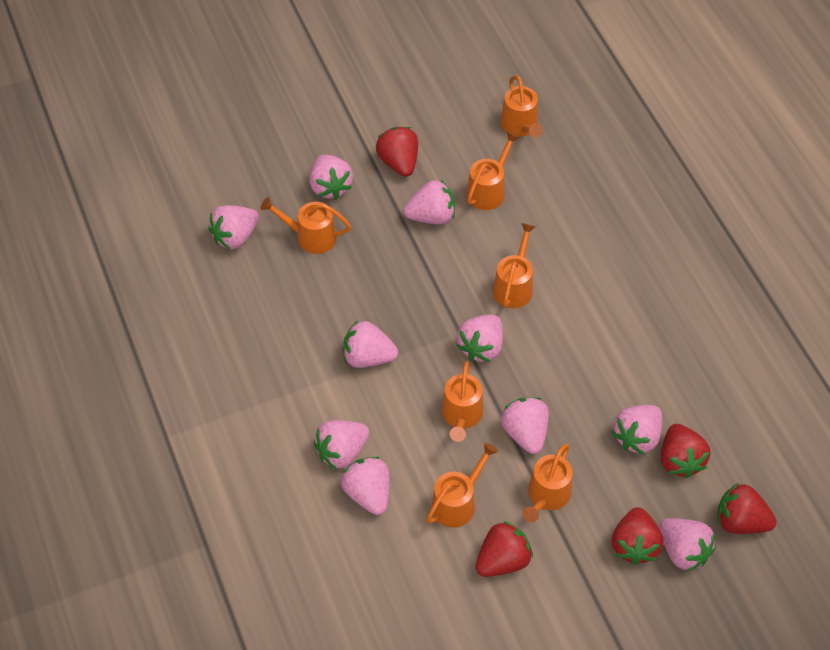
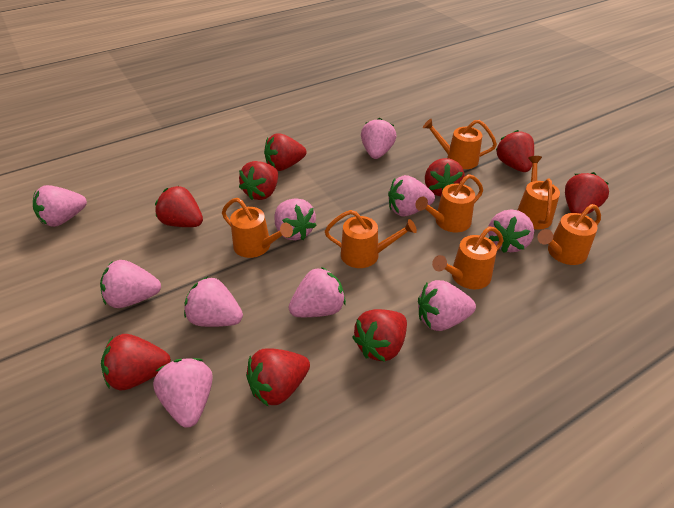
red strawberry: [376,127,418,177] [475,521,533,577] [612,507,663,565] [661,424,710,478] [718,483,777,534] = 5 -> [101,334,171,390] [155,186,203,227] [239,161,278,200] [246,348,310,407] [264,133,306,171] [352,309,407,362] [425,158,465,196] [496,130,534,172] [565,172,609,215] = 9

